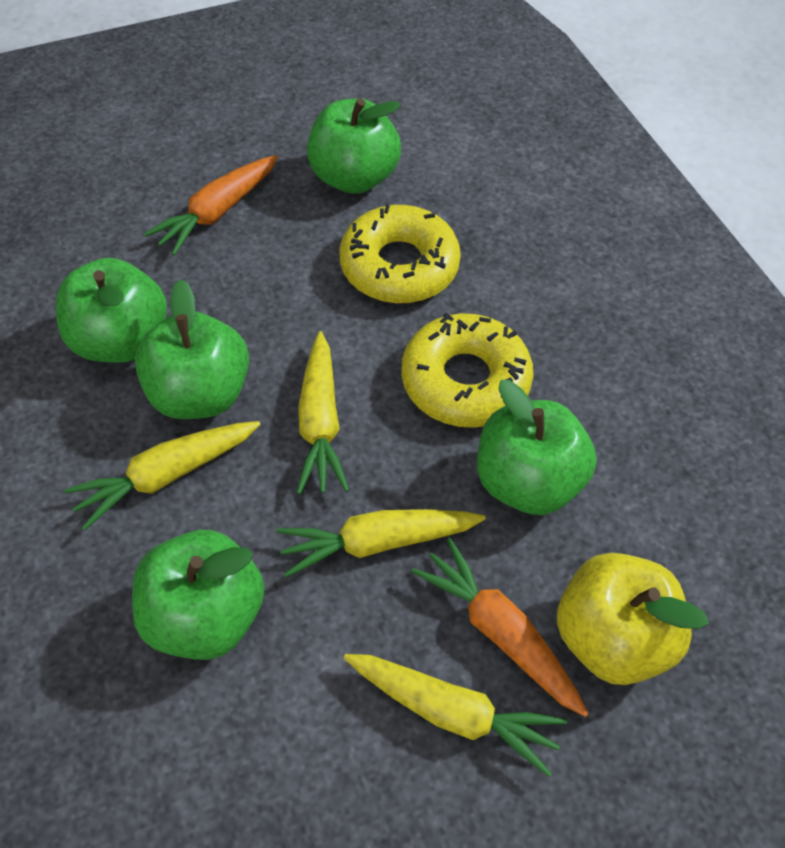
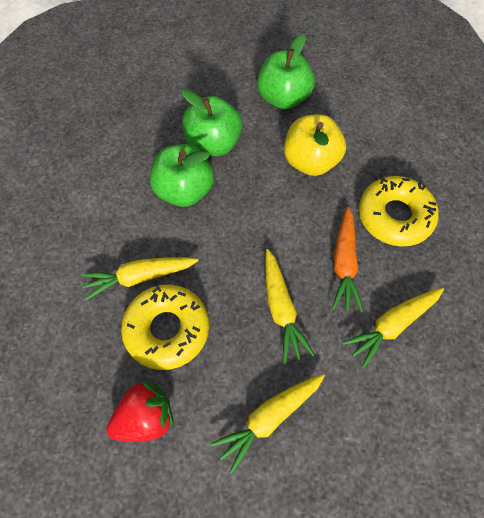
green apple: [55,258,167,363] [132,530,264,660] [135,279,249,419] [307,98,401,194] [477,380,597,515] = 5 -> [150,144,214,207] [182,89,242,156] [257,34,315,109] = 3
orange carrot: [144,155,278,256] [411,538,589,717] = 2 -> [332,207,363,312] = 1
red strawberry: none = 0 -> [106,381,174,441] = 1

